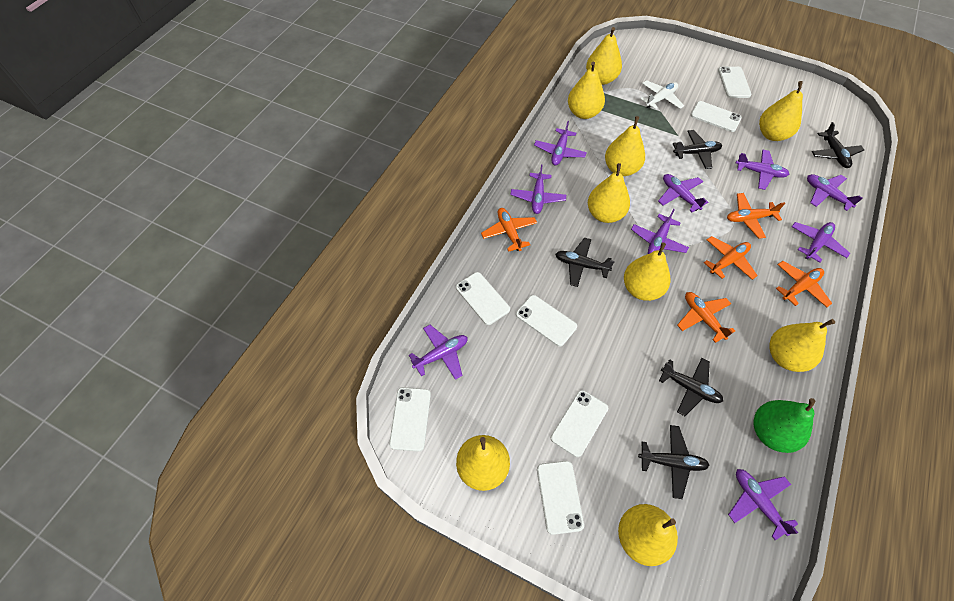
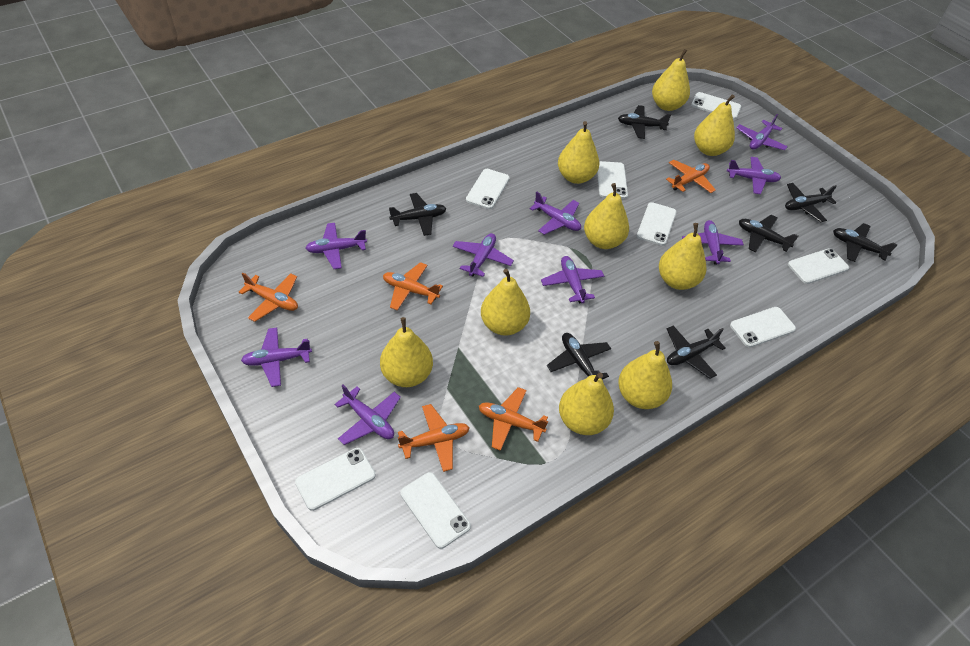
black plane: [555,237,615,287] [638,425,709,499] [659,358,723,416] [673,130,722,169] [812,122,864,168] = 5 -> [389,193,447,236] [547,333,611,379] [618,105,671,139] [667,326,726,379] [739,215,798,252] [785,183,837,222] [833,223,898,262] = 7
green pear: [754,398,815,453] = 1 -> none = 0
white phone: [389,387,431,452] [456,272,510,325] [516,295,577,346] [537,461,584,535] [551,390,608,457] [691,101,742,132] [718,67,752,98] = 7 -> [295,448,376,511] [400,472,471,549] [466,169,510,209] [597,161,628,199] [637,202,677,246] [691,92,741,119] [730,307,796,348] [788,248,849,284] = 8
white plane: [640,80,684,110] = 1 -> none = 0

